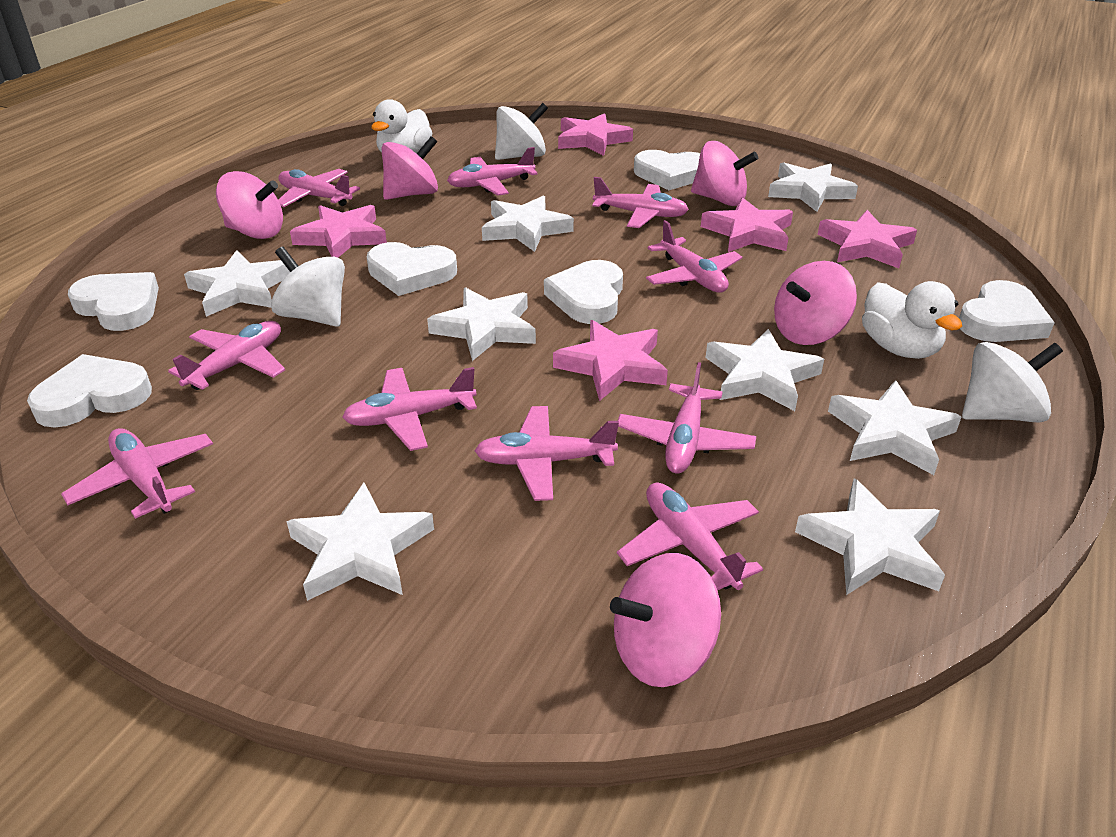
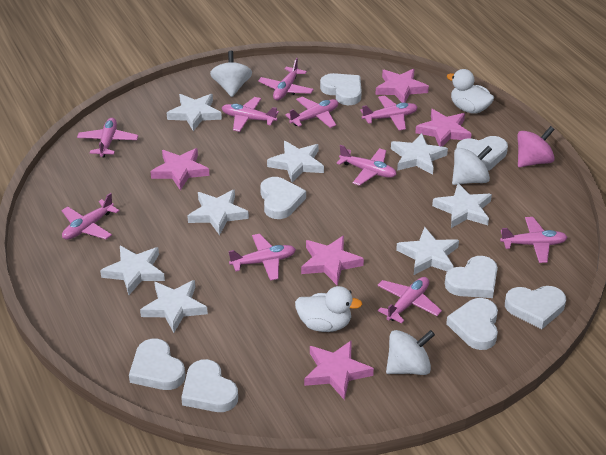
pink spinning top: [216,171,283,239] [382,136,438,200] [610,553,721,687] [691,141,758,206] [774,261,857,345] = 5 -> [517,126,555,167] = 1
white heart: [27,354,152,427] [68,272,159,331] [367,242,457,296] [544,260,623,324] [634,150,700,190] [959,280,1055,342] = 6 -> [129,339,185,390] [181,359,238,412] [260,177,306,219] [320,73,362,105] [445,256,498,298] [446,298,498,350] [457,136,508,171] [505,286,566,329] = 8

